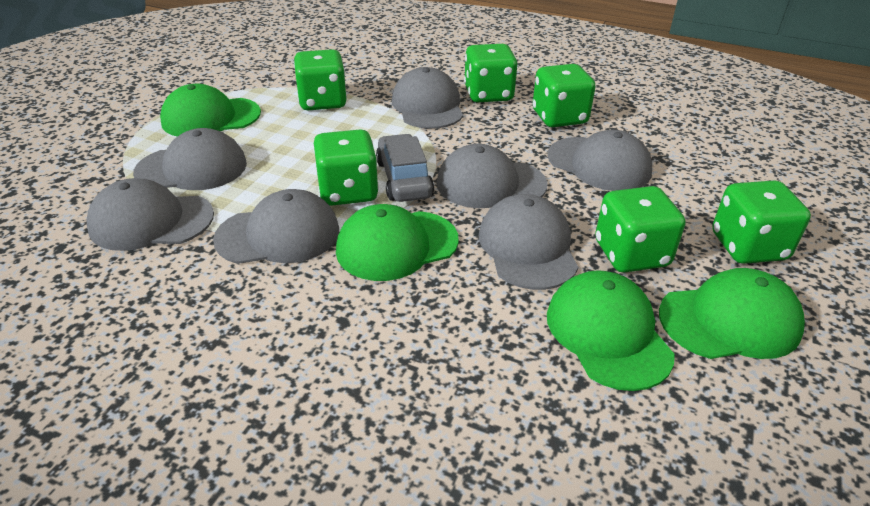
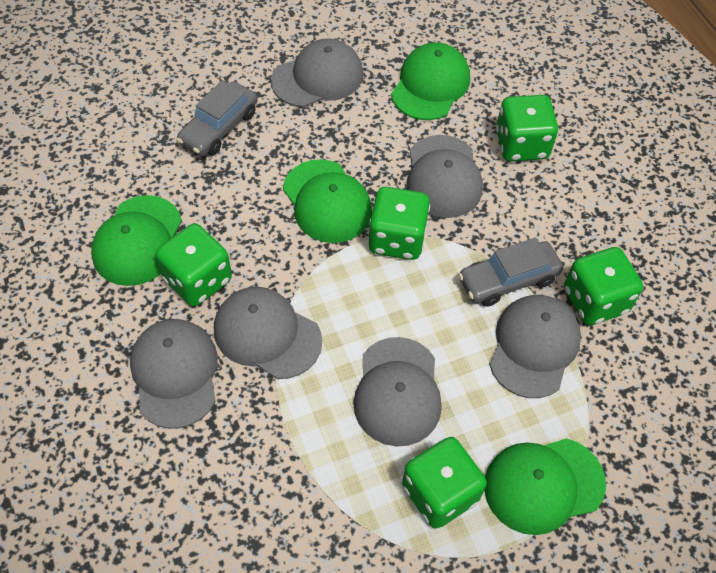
green dice: [294,49,347,110] [313,129,379,206] [464,44,518,102] [533,64,595,127] [595,186,685,272] [712,180,811,264] = 6 -> [155,223,232,306] [369,187,430,260] [402,437,487,528] [496,95,558,162] [564,247,643,325] = 5
grey cap: [86,178,214,251] [133,128,247,190] [213,189,339,264] [392,67,463,129] [436,144,547,208] [479,194,578,290] [547,130,652,191] = 7 -> [130,319,218,429] [214,287,322,379] [271,38,363,107] [353,337,442,447] [406,135,483,218] [489,295,581,398] = 6
grey car: [376,134,434,202] = 1 -> [176,80,258,156] [458,237,563,307] = 2

